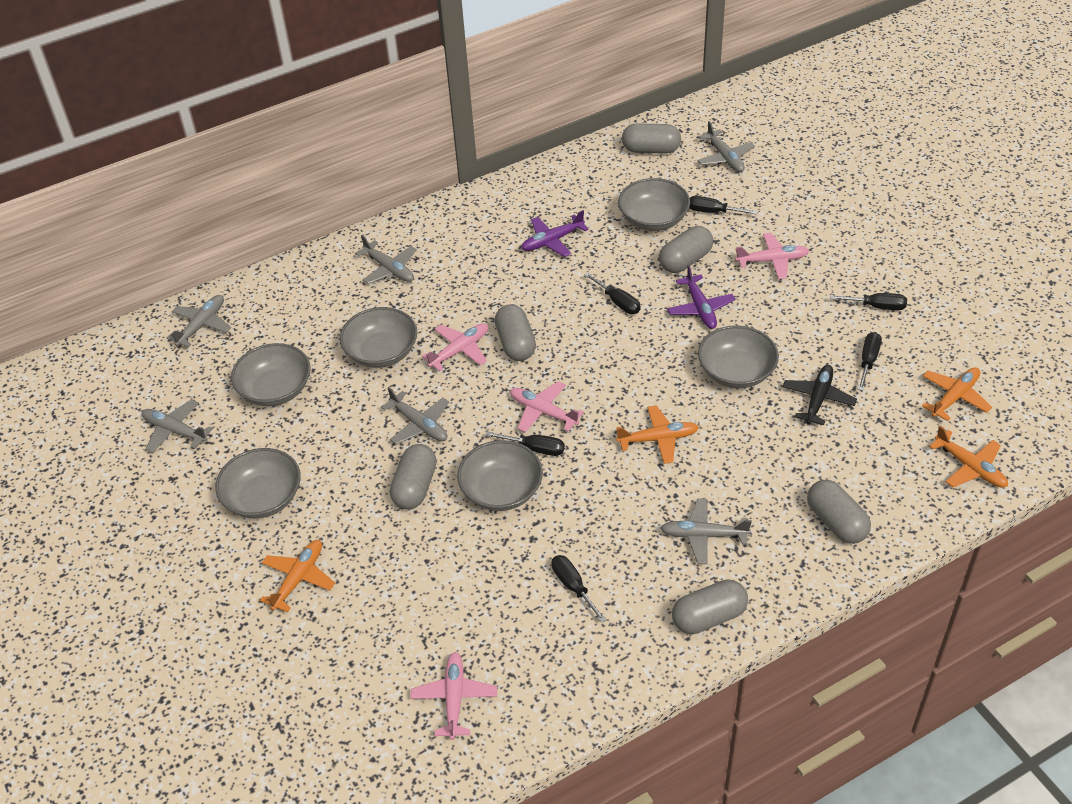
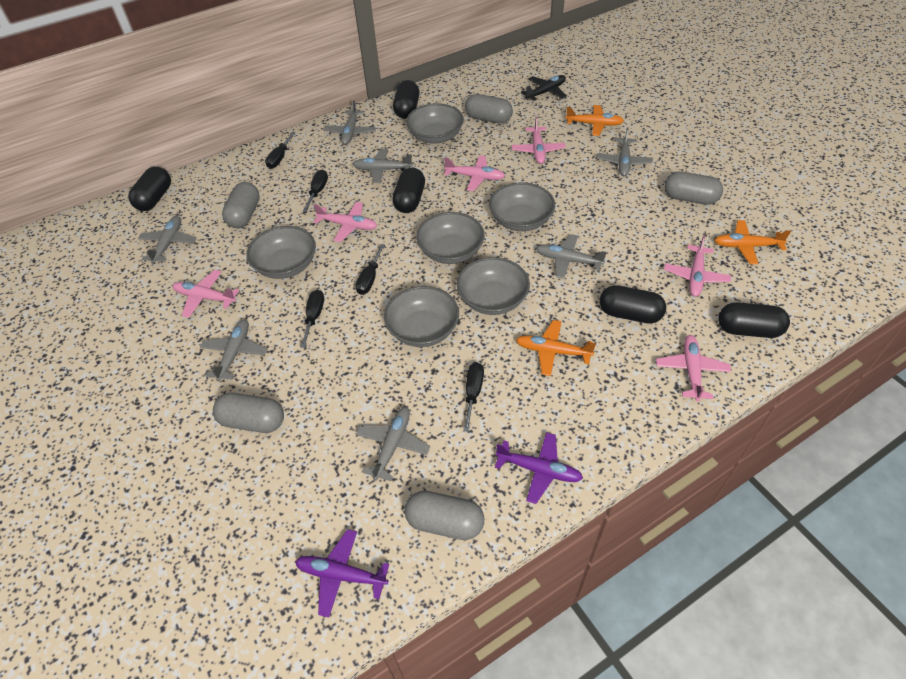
black capsule: none = 0 -> [128,167,171,211] [392,168,425,213] [393,80,420,119] [600,285,666,324] [718,302,790,338] = 5
black screwdriver: [485,431,565,456] [552,555,607,623] [584,272,641,314] [689,196,758,215] [830,293,907,310] [858,332,882,391] = 6 -> [265,132,296,169] [300,290,324,348] [303,170,328,212] [355,244,385,295] [463,363,484,432] = 5
grey capsule: [390,444,437,509] [495,304,536,361] [622,123,681,154] [659,226,713,273] [672,579,748,634] [807,480,871,544] = 6 -> [213,393,284,433] [222,182,260,228] [404,491,484,540] [465,94,513,124] [664,172,723,205] = 5
grey plane: [142,399,213,453] [167,295,231,348] [355,235,417,284] [381,387,449,445] [660,498,752,564] [697,121,755,172] = 6 -> [138,216,197,264] [200,319,268,381] [324,100,376,145] [353,148,413,183] [356,407,430,481] [536,234,607,279] [597,128,653,176] = 7
orange plane: [260,540,335,612] [616,405,699,464] [922,368,992,421] [929,426,1008,488] = 4 -> [516,320,596,376] [565,105,624,136] [714,220,791,264] = 3
pink plane: [410,652,497,740] [421,323,488,371] [510,381,584,432] [735,233,809,279] = 4 -> [173,270,239,318] [314,202,377,242] [444,155,505,191] [511,117,566,164] [656,335,731,401] [664,235,731,297] = 6

